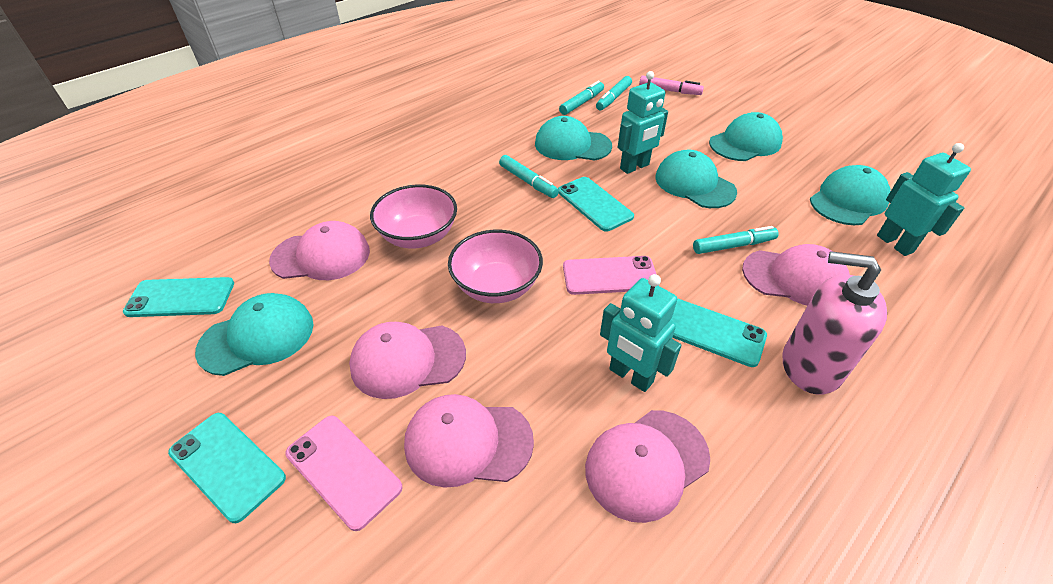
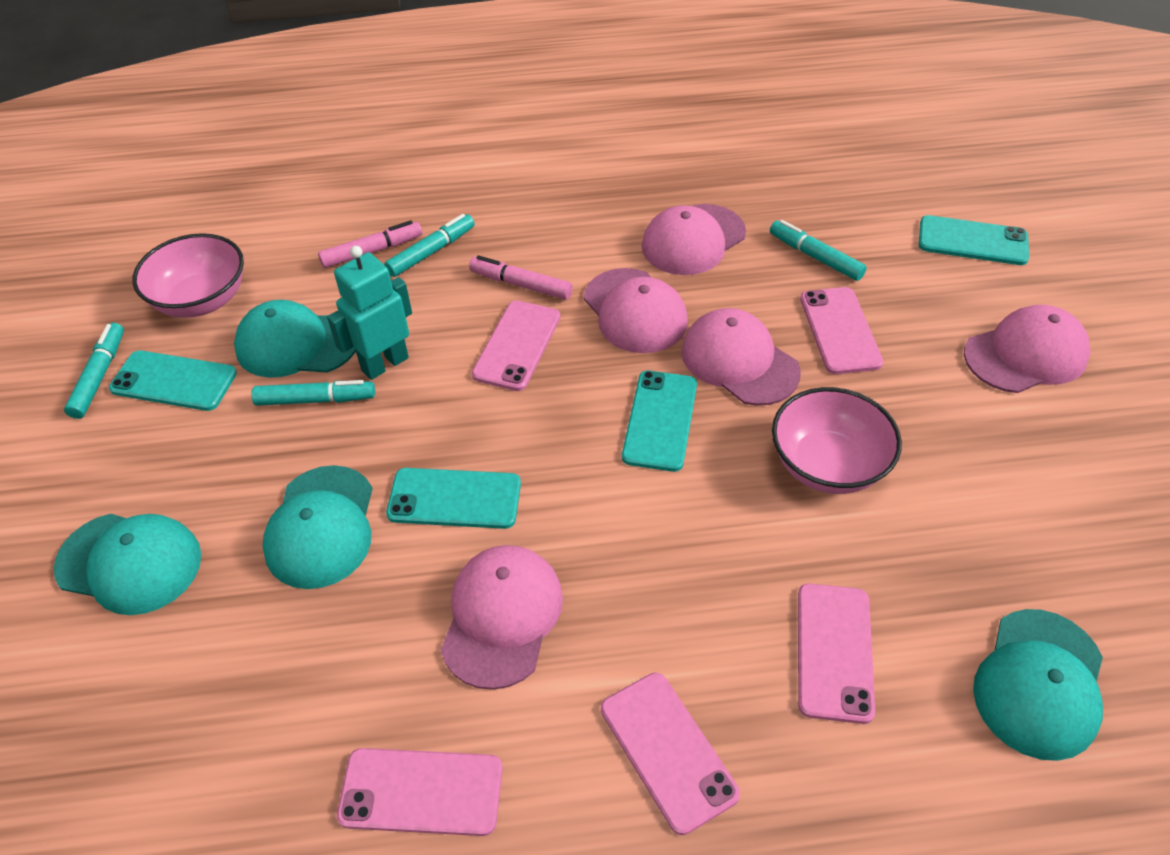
pink marker: [639,76,704,95] = 1 -> [318,220,422,268] [469,256,573,300] = 2
pink phone: [285,416,403,531] [563,256,659,295] = 2 -> [337,748,503,836] [472,301,560,391] [601,673,740,835] [798,583,875,724] [800,287,883,374] = 5
pink soap dispenser: [783,251,887,395] = 1 -> none = 0
turquoise cap: [195,293,313,376] [535,116,612,160] [655,150,737,208] [709,112,783,161] [810,165,891,225] = 5 -> [54,514,201,615] [234,300,356,378] [262,465,373,589] [973,609,1103,761] = 4
turquoise robot: [600,274,681,392] [618,71,668,174] [877,143,971,256] = 3 -> [327,246,412,380] = 1

